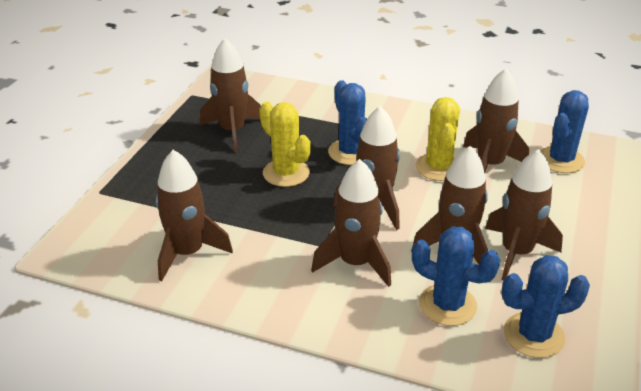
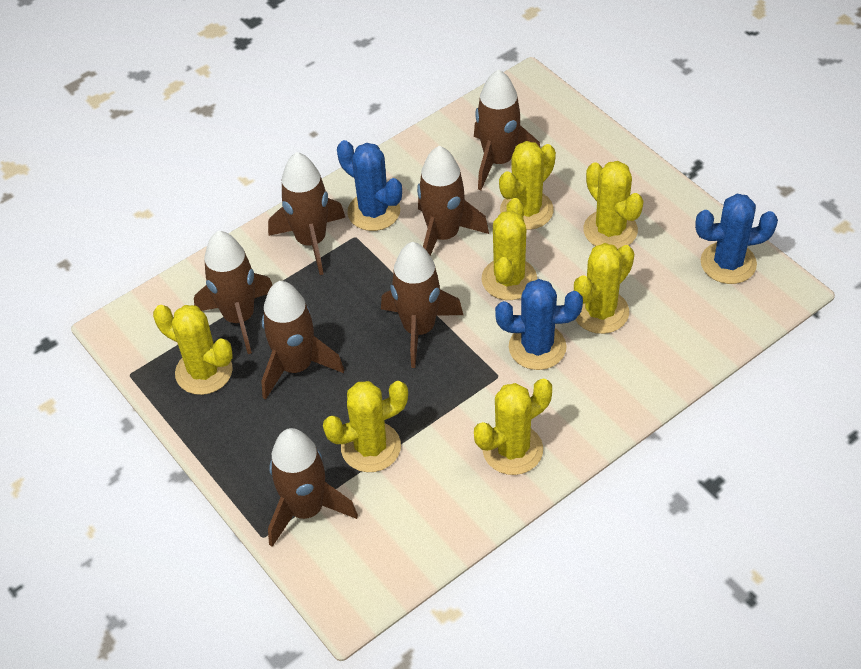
blue cactus: [328,80,367,165] [412,226,500,326] [501,255,590,358] [540,90,589,173] = 4 -> [337,140,402,231] [495,279,583,370] [695,194,778,284] = 3
yellow cactus: [259,102,311,187] [415,97,460,181] = 2 -> [153,305,233,395] [323,381,408,472] [474,378,552,475] [482,198,537,300] [499,141,556,230] [574,243,634,334] [583,161,644,249] = 7

